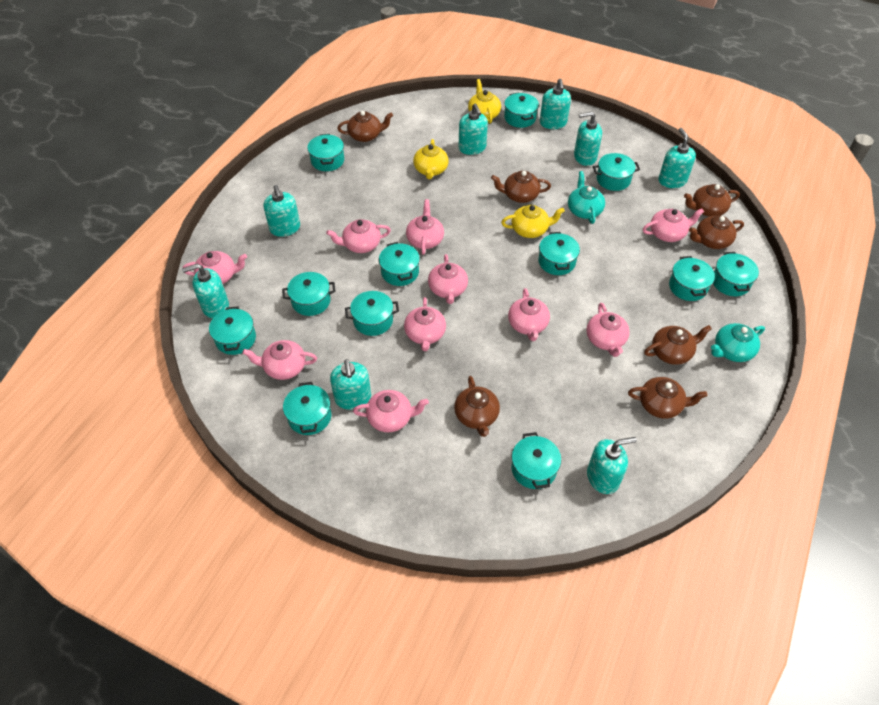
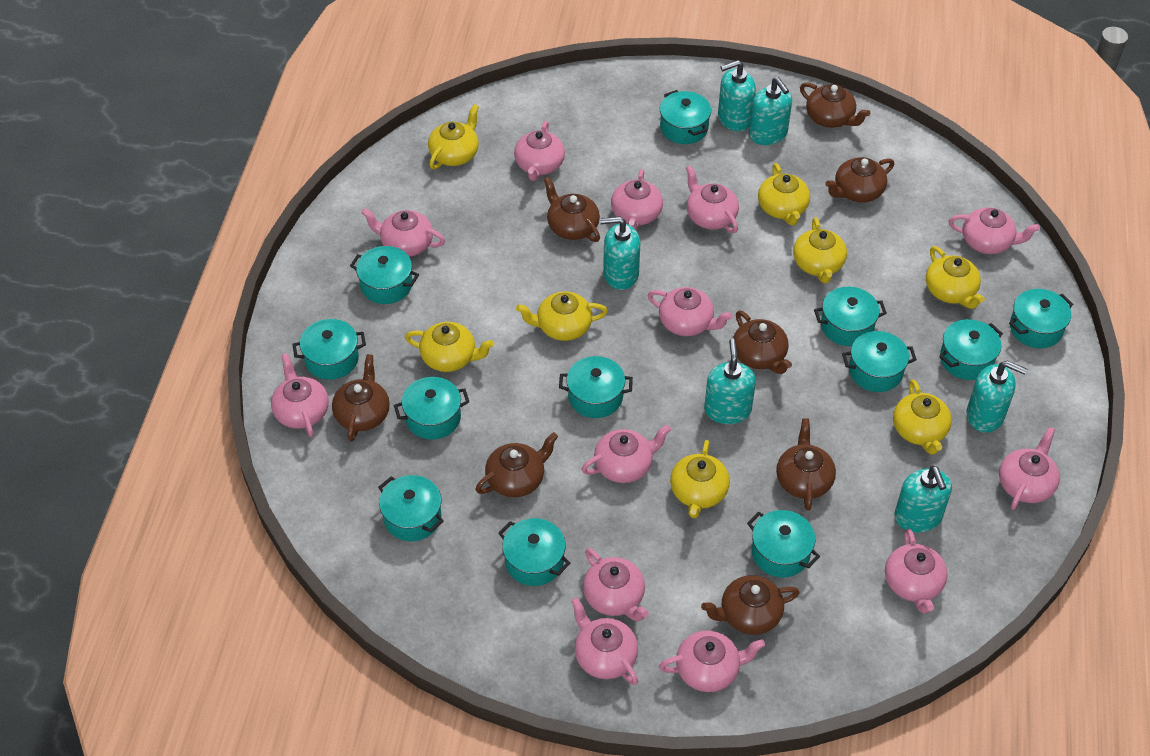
brown teapot: [337,111,393,142] [454,376,500,437] [491,171,551,203] [628,377,708,419] [644,325,712,365] [684,184,740,217] [689,215,744,249] = 7 -> [332,354,390,442] [475,432,558,497] [544,177,600,242] [701,575,800,635] [733,311,792,374] [776,418,836,511] [800,82,870,128] [825,157,894,202] = 8
pink teapot: [183,251,247,284] [242,340,317,380] [326,219,391,253] [353,390,429,432] [404,297,446,351] [406,199,444,255] [428,254,468,304] [508,288,550,341] [586,303,630,357] [643,208,704,242] = 10 -> [271,353,329,437] [361,208,445,257] [514,121,565,181] [571,597,638,685] [581,425,671,483] [583,548,649,621] [611,169,663,230] [648,287,733,336] [659,630,765,692] [686,165,739,233] [885,528,948,613] [948,208,1040,254] [999,427,1060,510] = 13
turquoise soap dispenser: [182,264,229,318] [263,185,300,237] [330,359,371,410] [459,104,488,155] [540,79,571,129] [574,111,602,166] [587,437,637,494] [658,128,696,188] = 8 -> [600,216,640,290] [704,339,756,424] [718,60,756,131] [749,77,792,145] [894,466,952,533] [967,361,1027,433] = 6
turquoise teapot: [568,171,605,224] [711,323,765,362] = 2 -> none = 0
yellow teapot: [413,139,449,179] [468,79,501,124] [501,205,565,238] = 3 -> [405,322,494,372] [428,104,479,169] [516,292,608,341] [670,440,730,518] [758,163,810,226] [793,217,847,283] [893,379,952,455] [926,246,985,309] = 8

